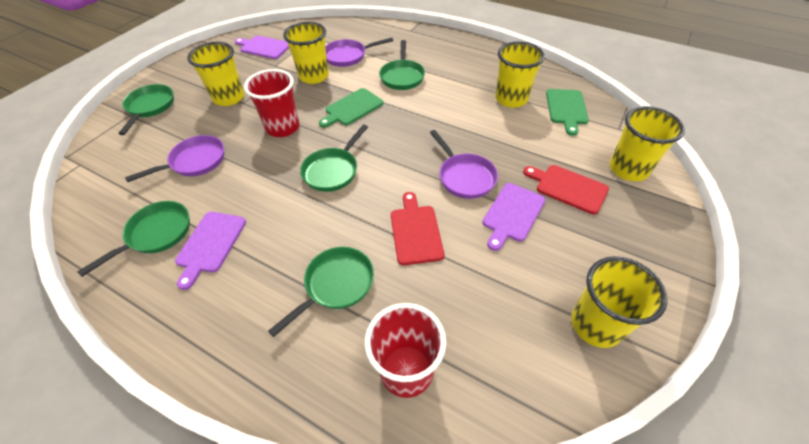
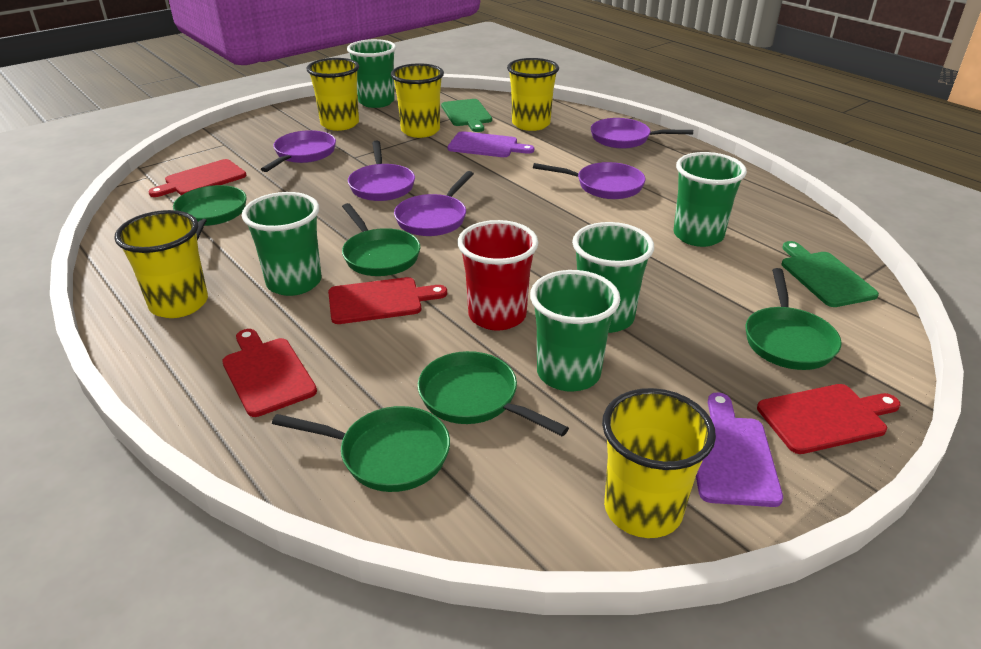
green cup: none = 0 -> [242,192,321,296] [347,39,396,108] [530,270,620,392] [572,222,654,333] [673,152,747,247] = 5
purple cutting board: [175,212,246,290] [235,36,289,59] [482,183,546,251] = 3 -> [448,131,534,157] [696,393,783,507] = 2
purple pan: [125,135,224,182] [325,38,393,67] [430,130,498,199] = 3 -> [261,130,336,172] [348,141,415,201] [394,171,474,236] [533,162,646,199] [591,118,693,149] = 5
red cup: [244,69,300,137] [365,303,446,398] = 2 -> [457,220,539,331] = 1
red cutting board: [391,192,444,265] [523,165,609,214] = 2 -> [148,159,246,197] [222,329,317,417] [328,277,447,324] [757,384,900,454] = 4

